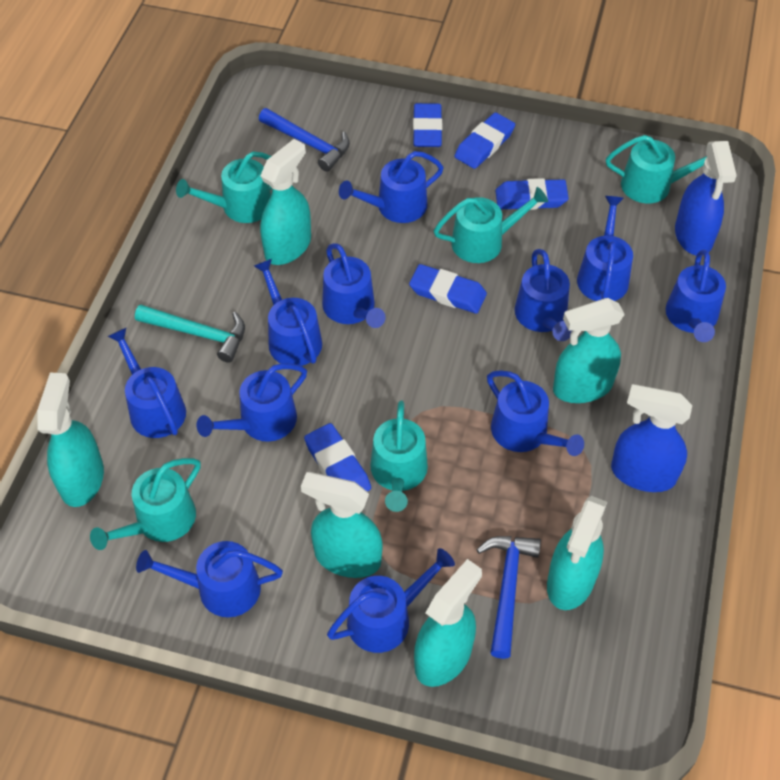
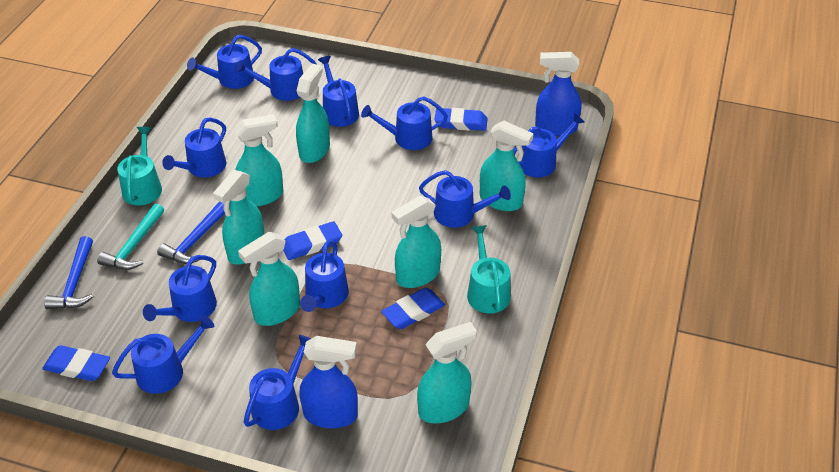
blue eraser: [304,423,371,492] [409,264,487,314] [413,103,442,147] [454,112,515,169] [496,178,569,210] = 5 -> [42,345,110,381] [283,221,342,260] [381,288,445,329] [435,108,488,131] = 4
turquoise spray bottle: [37,372,104,507] [260,139,311,265] [301,472,383,578] [414,559,482,687] [547,496,607,610] [553,298,625,403] = 6 -> [213,170,264,264] [234,114,283,206] [238,232,300,326] [296,64,330,163] [392,195,441,288] [417,322,477,424] [480,121,534,211] = 7
turquoise watering can: [90,458,201,550] [176,151,272,223] [370,400,428,512] [434,187,548,263] [606,135,707,203] = 5 -> [117,127,162,205] [467,225,511,314] = 2

